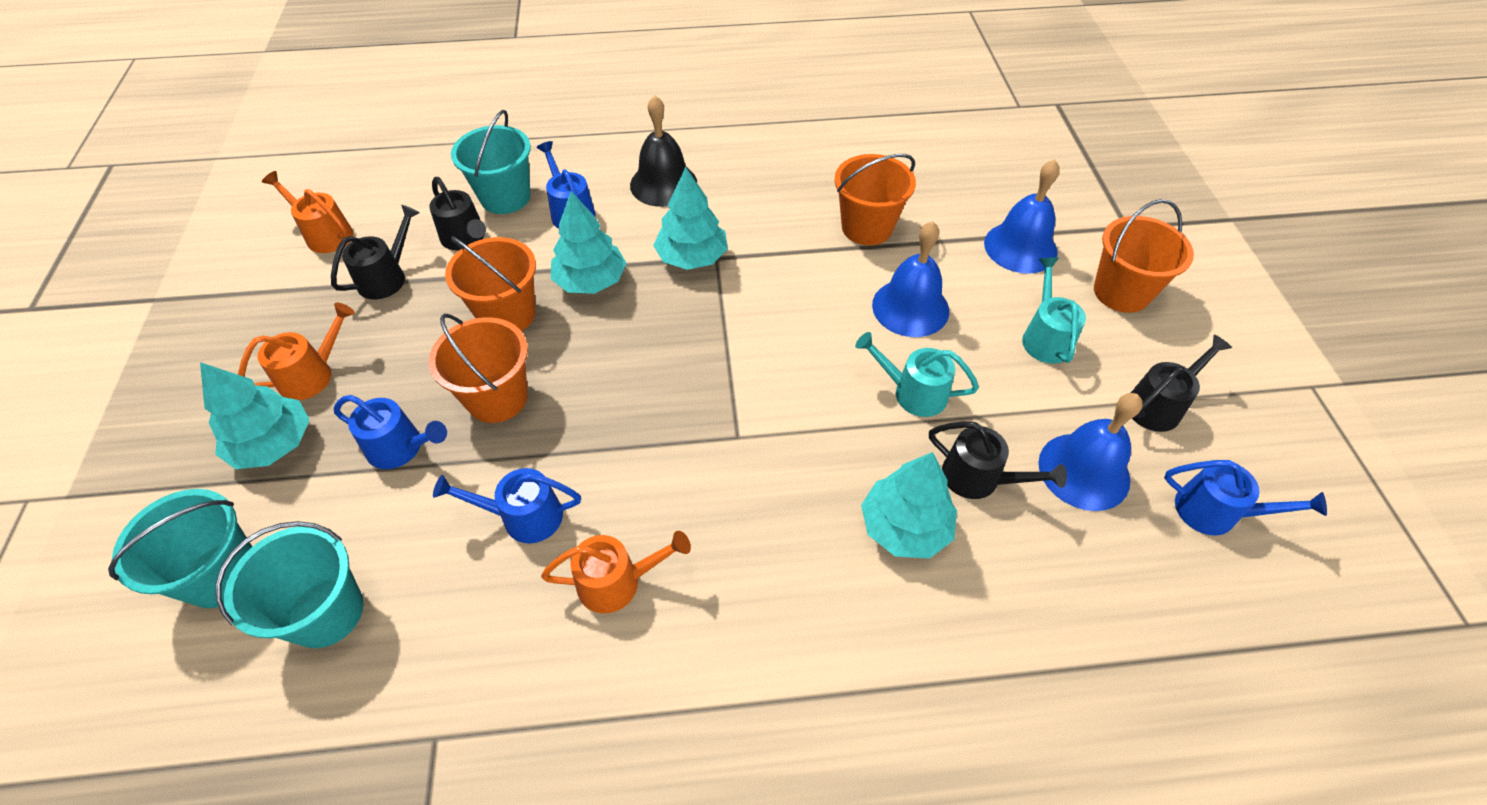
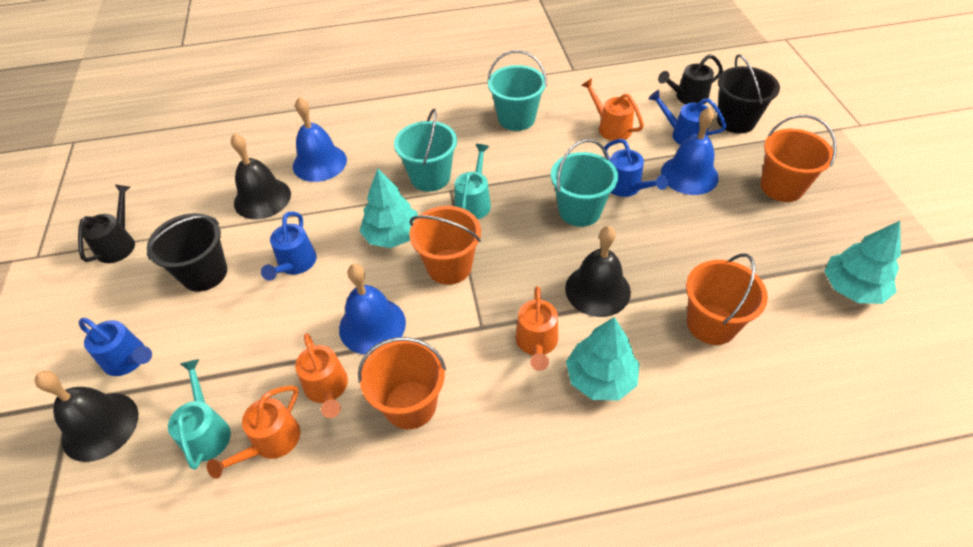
black bell: [630,95,697,207] = 1 -> [34,371,138,462] [231,133,291,219] [565,226,631,317] = 3
black bucket: none = 0 -> [147,213,227,291] [717,54,780,133] = 2
black watering can: [331,205,420,299] [429,177,486,251] [929,421,1067,499] [1131,334,1232,432] = 4 -> [78,184,135,263] [658,54,723,104] = 2
orange watering can: [238,302,355,400] [262,171,353,253] [541,531,691,613] = 3 -> [207,385,300,479] [295,333,348,418] [515,286,558,371] [581,78,644,141] = 4
turquoise tree: [200,362,310,469] [551,191,627,294] [653,167,728,270] [861,452,957,558] = 4 -> [359,169,418,248] [566,317,640,401] [824,221,901,304] = 3

